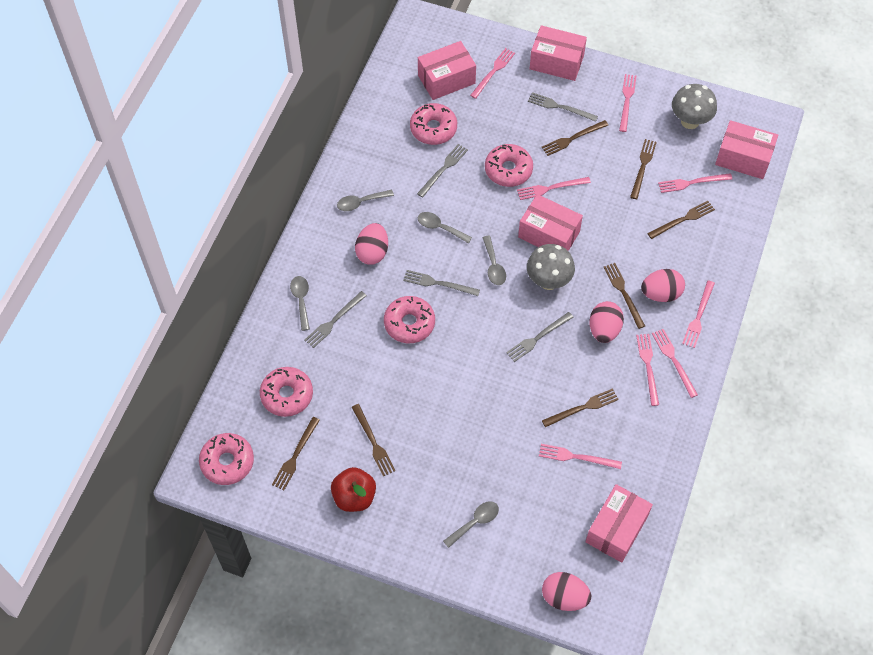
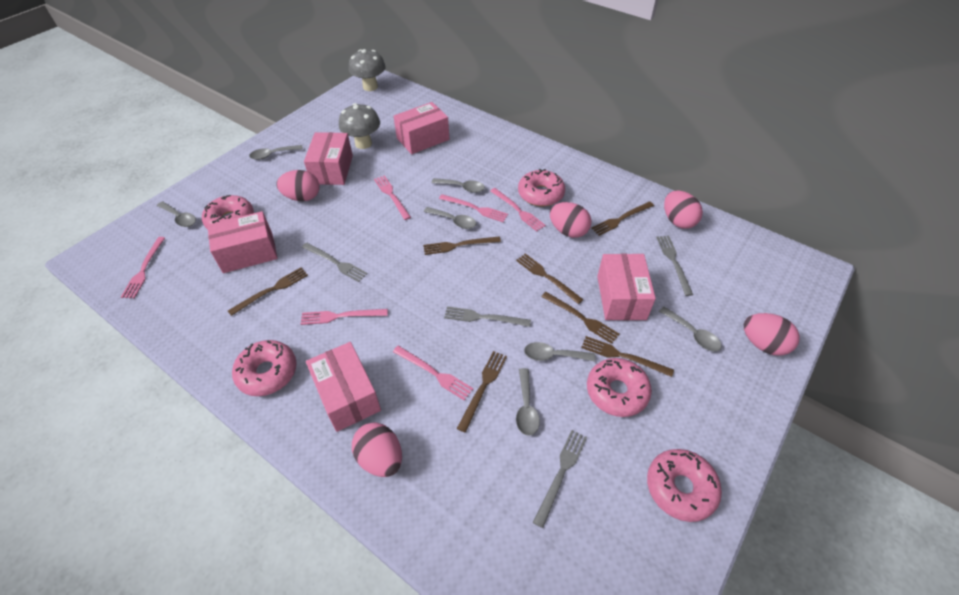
grey fork: [305,291,367,348] [403,270,480,296] [417,144,468,198] [506,312,574,362] [528,92,598,122] = 5 -> [302,242,368,282] [444,306,531,327] [533,430,587,528] [656,236,693,296] = 4
grey spoon: [290,276,310,331] [337,190,394,211] [418,212,472,243] [443,501,499,548] [482,236,506,285] = 5 -> [157,201,196,227] [249,145,303,160] [424,207,476,229] [432,178,485,193] [516,368,540,436] [524,342,596,362] [659,307,721,351] = 7
pink egg: [355,223,388,265] [542,572,591,611] [589,301,624,343] [641,269,685,302] = 4 -> [276,170,320,201] [352,422,402,477] [550,202,591,238] [664,191,703,229] [744,313,800,355] = 5
pink fork: [470,48,515,99] [517,177,591,200] [539,444,622,469] [619,74,636,132] [636,334,659,406] [652,329,698,398] [658,173,732,193] [682,280,715,348] = 8 -> [121,237,165,298] [301,309,388,325] [374,175,411,220] [393,346,473,401] [439,194,508,222] [490,188,546,231] = 6
red apple: [331,467,376,512] = 1 -> none = 0

